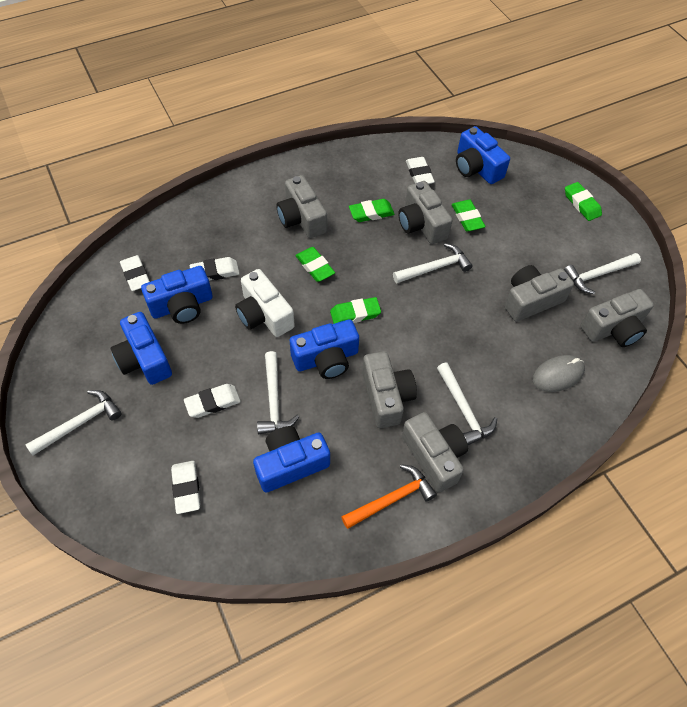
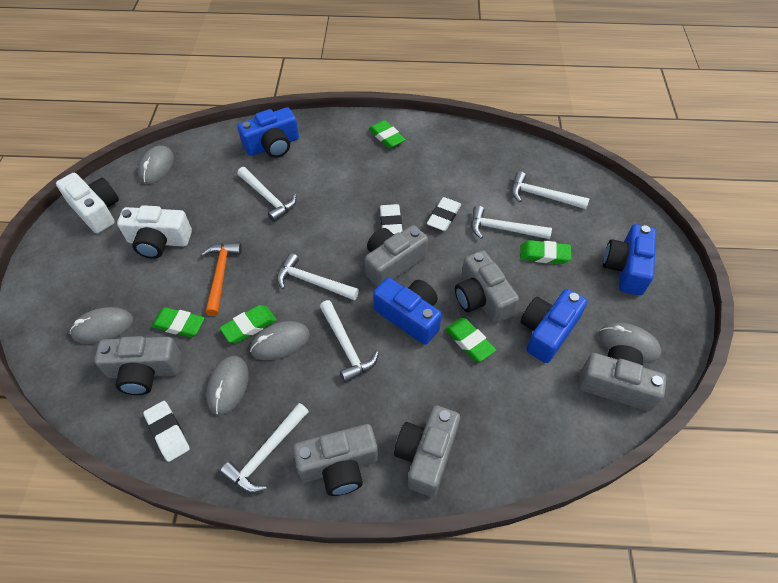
blue camera: [111,312,172,385] [141,266,213,324] [253,426,330,493] [290,320,359,379] [456,126,510,184] = 5 -> [238,107,299,158] [373,278,442,345] [521,289,587,363] [603,224,656,296] = 4
grey mouse: [532,355,585,392] = 1 -> [70,307,133,344] [138,146,174,184] [206,356,249,415] [250,321,310,360] [599,323,661,362] = 5
white camera: [235,269,295,337] = 1 -> [56,173,119,233] [117,205,192,259] = 2
white eraser: [120,255,150,291] [171,461,200,514] [184,384,241,418] [190,257,240,281] [406,157,435,184] = 5 -> [143,401,190,462] [380,204,402,235] [427,197,461,231] = 3
white hammer: [25,390,122,455] [257,351,299,434] [393,243,472,283] [437,363,497,445] [564,253,641,294] = 5 -> [220,403,309,493] [237,167,296,222] [277,253,359,300] [320,300,379,383] [471,206,552,239] [511,171,589,209] = 6

